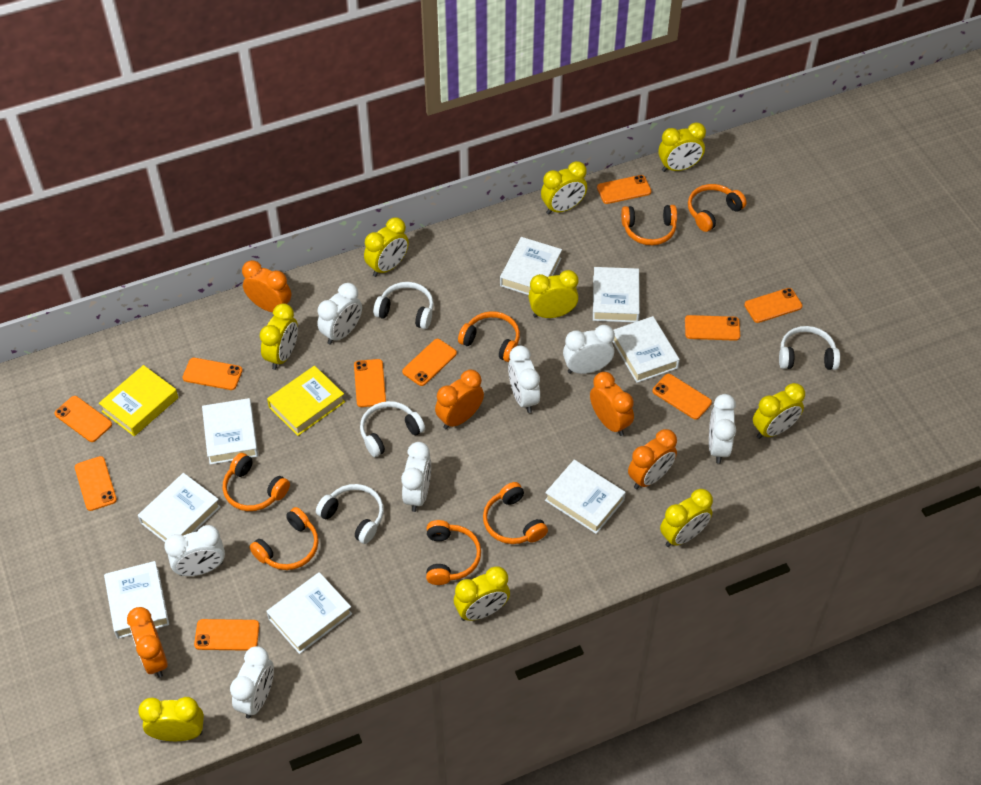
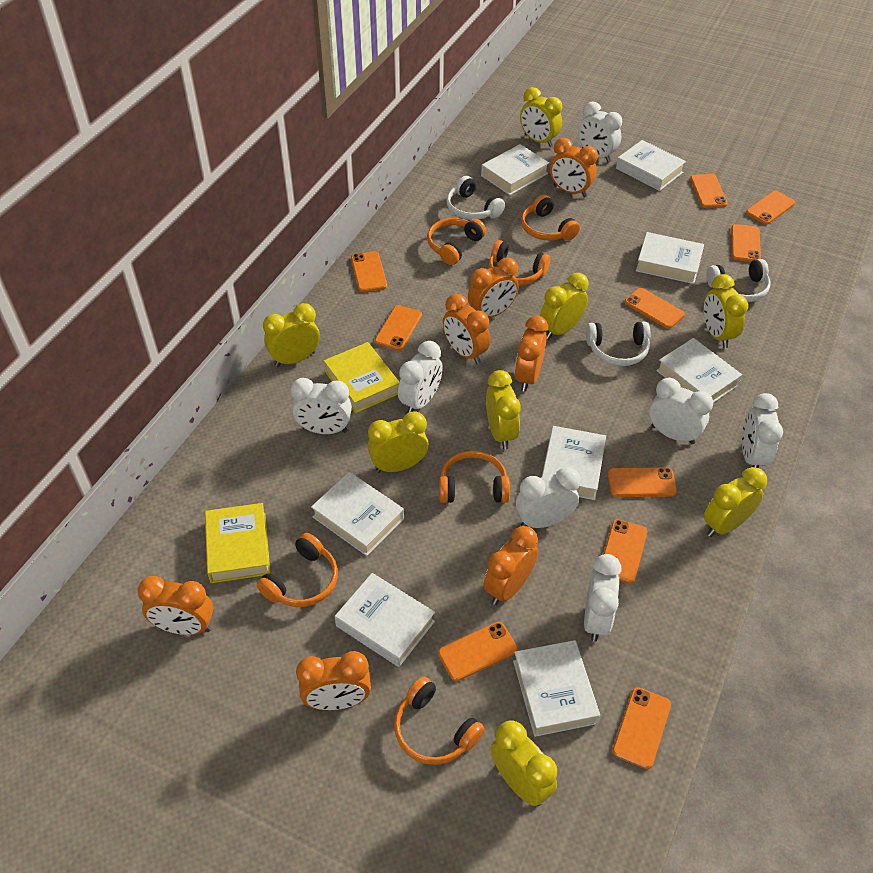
orange clock: [127,607,168,678] [242,260,291,312] [435,370,484,429] [590,372,634,436] [628,429,677,489] = 5 -> [137,576,213,635] [296,651,371,710] [443,294,490,364] [468,258,519,318] [483,526,538,605] [515,316,548,392] [550,138,598,197] = 7
orange headphones: [223,453,290,511] [249,507,319,570] [426,520,481,585] [458,311,520,362] [483,482,548,544] [621,205,677,245] [688,184,747,232] = 7 -> [257,533,338,607] [394,677,485,765] [427,218,486,265] [439,450,510,503] [489,240,550,286] [521,195,580,241] = 6
white headphones: [316,484,384,544] [360,401,425,457] [373,282,434,329] [779,326,840,370] = 4 -> [446,176,505,220] [586,322,651,366] [706,259,770,302] = 3
yellow clock: [138,697,204,741] [260,303,298,370] [364,218,409,277] [454,566,510,621] [528,270,579,318] [541,161,587,215] [659,122,706,172] [660,489,713,547] [753,383,805,439] = 9 -> [263,303,320,367] [368,411,428,473] [486,370,521,449] [491,720,557,806] [520,87,562,147] [540,273,589,340] [704,274,748,348] [704,467,767,537] = 8

